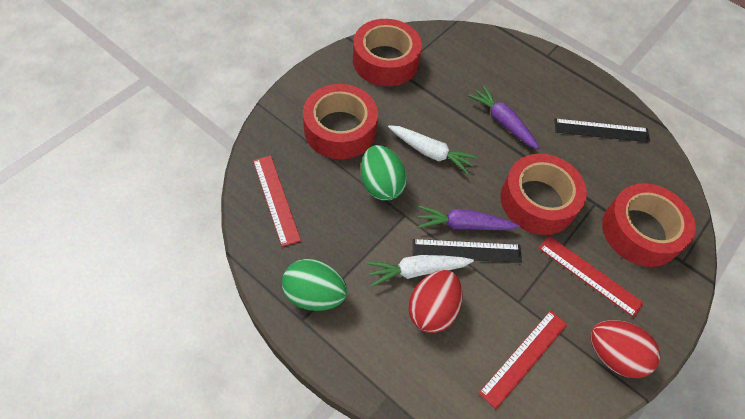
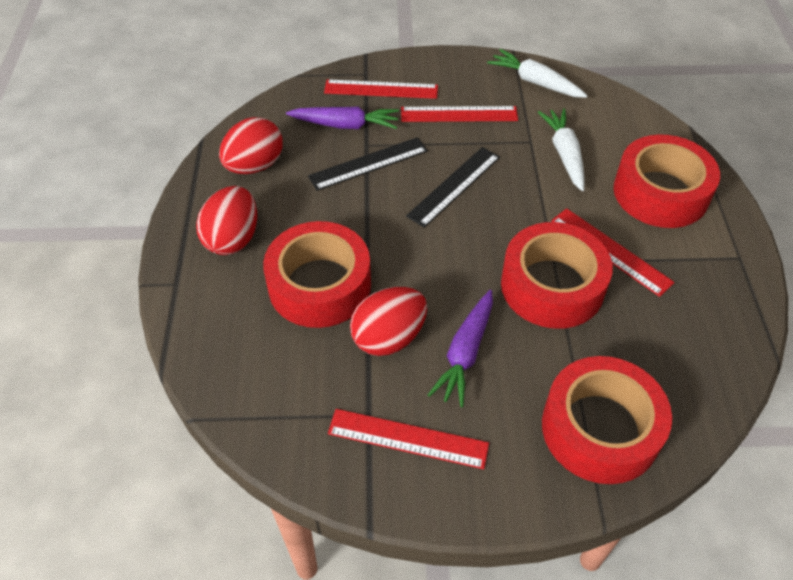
green egg: [282,259,347,311] [361,145,407,201] = 2 -> none = 0
red egg: [408,270,463,333] [590,320,660,378] = 2 -> [196,186,257,255] [219,117,283,174] [350,287,427,356] = 3
red ruler: [253,155,301,247] [479,310,567,409] [539,235,644,317] = 3 -> [324,79,438,99] [328,409,489,469] [401,106,518,122] [551,208,675,297] = 4

